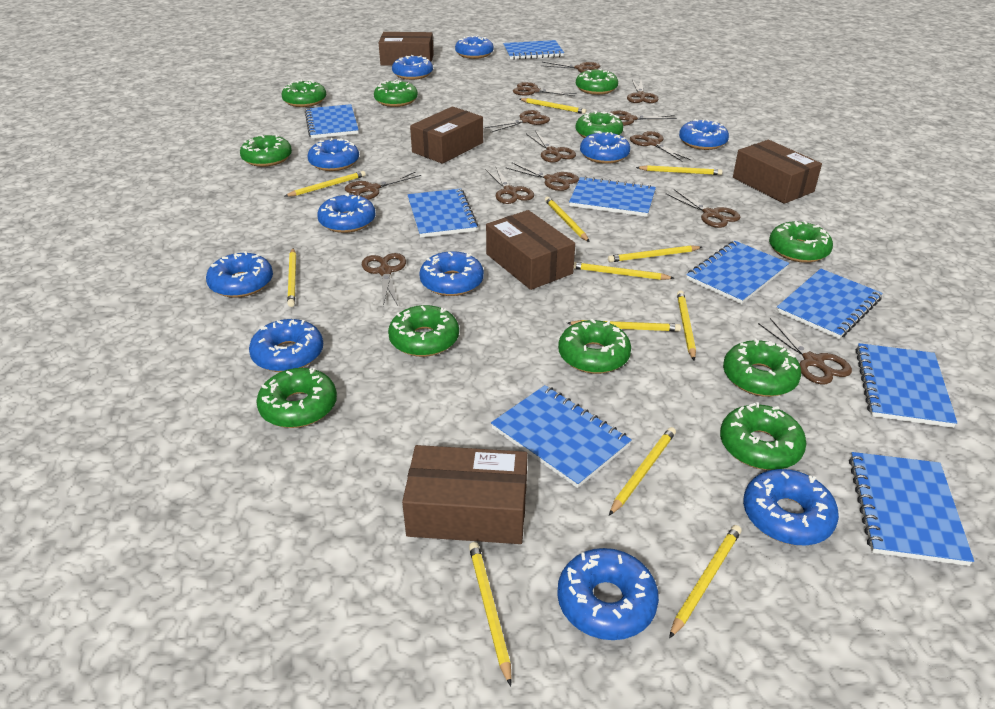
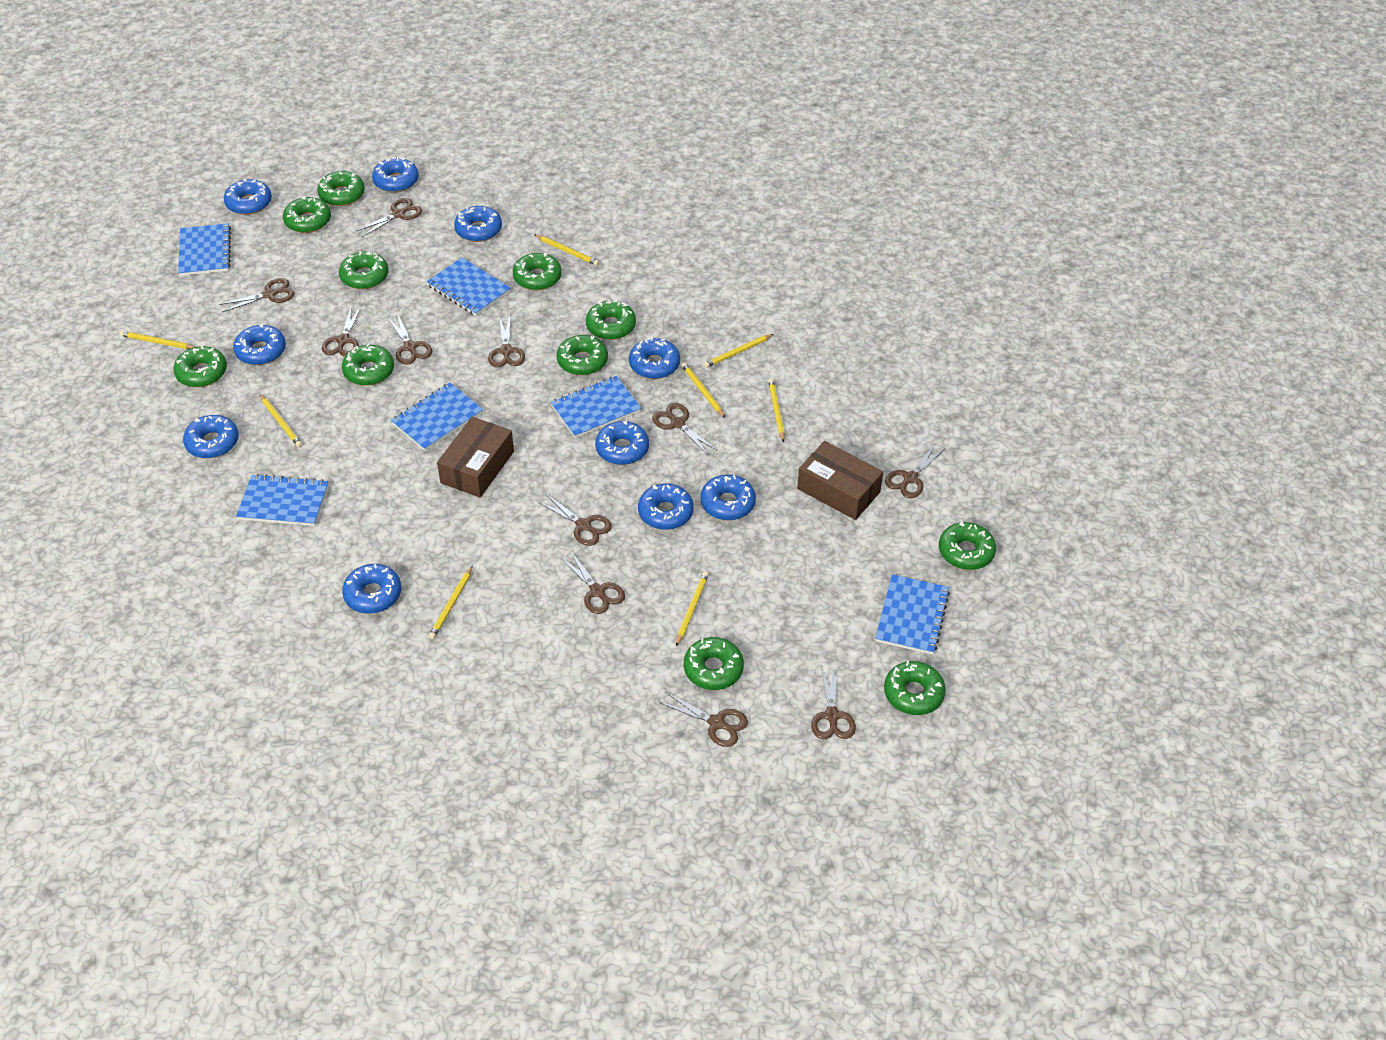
blue donut: [206,251,273,298] [249,319,323,372] [308,138,359,171] [317,193,376,233] [392,55,433,80] [419,251,484,296] [455,35,494,59] [557,548,659,640] [580,131,630,164] [679,119,729,150] [743,469,839,546] = 11 -> [183,415,239,458] [224,179,272,215] [233,324,286,365] [342,564,401,614] [372,157,419,192] [454,206,502,242] [595,420,649,465] [629,337,680,379] [638,484,694,530] [700,474,756,520] = 10
blue notebook: [305,104,358,138] [407,189,478,238] [491,385,632,488] [503,40,564,60] [569,176,656,217] [686,241,789,304] [776,269,883,339] [849,452,974,566] [856,343,957,428] = 9 -> [178,223,231,276] [236,474,329,526] [391,383,483,451] [427,257,511,316] [550,376,642,438] [875,574,950,655] = 6
brown box: [379,32,434,66] [402,445,528,544] [410,106,483,164] [486,210,575,290] [733,140,822,204] = 5 -> [437,417,514,498] [797,441,883,520] = 2
brown scissors: [345,172,421,200] [362,253,406,306] [485,110,550,132] [485,167,534,204] [505,162,579,191] [513,82,577,96] [526,131,576,163] [541,62,600,73] [609,111,677,126] [627,80,658,103] [630,131,691,161] [666,189,741,228] [758,318,852,385] = 13 -> [219,278,294,312] [322,305,362,357] [356,198,422,237] [387,313,432,365] [488,316,525,367] [537,494,612,546] [560,550,625,614] [652,403,717,456] [659,692,748,747] [811,664,856,739] [885,443,945,498] = 11
yellow pencil: [285,171,366,197] [287,248,296,307] [469,542,512,686] [520,98,586,114] [545,197,590,242] [567,320,681,331] [574,262,675,280] [608,245,702,262] [609,427,676,516] [636,165,723,175] [669,525,741,638] [677,290,696,360] = 12 -> [120,331,194,349] [260,394,302,447] [429,566,473,639] [535,235,599,266] [676,571,709,646] [681,363,725,418] [703,334,774,368] [768,379,785,442] = 8

